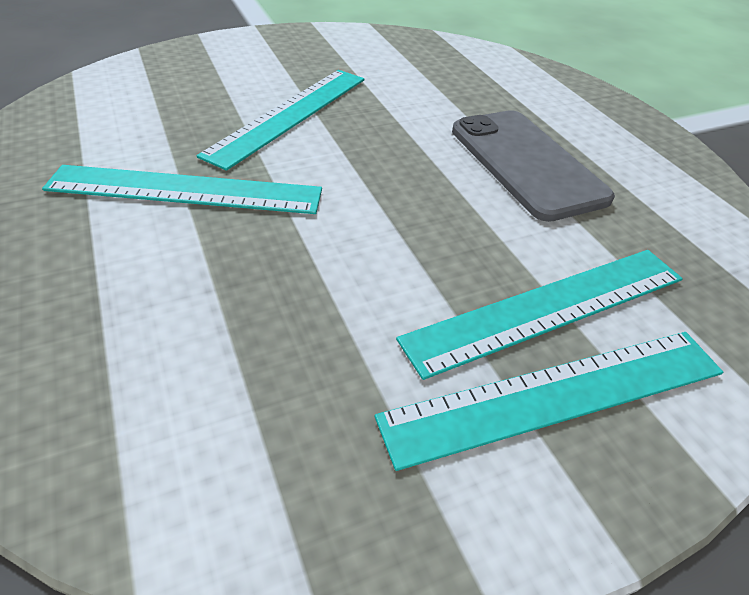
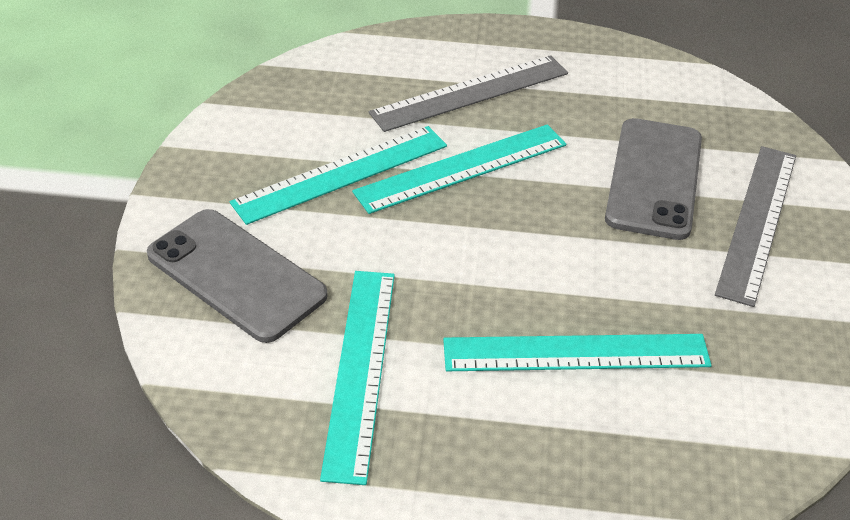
grey phone: [452,110,615,222] = 1 -> [147,209,328,343] [605,118,702,240] = 2
grey ruler: none = 0 -> [369,55,568,132] [715,146,796,307] = 2

